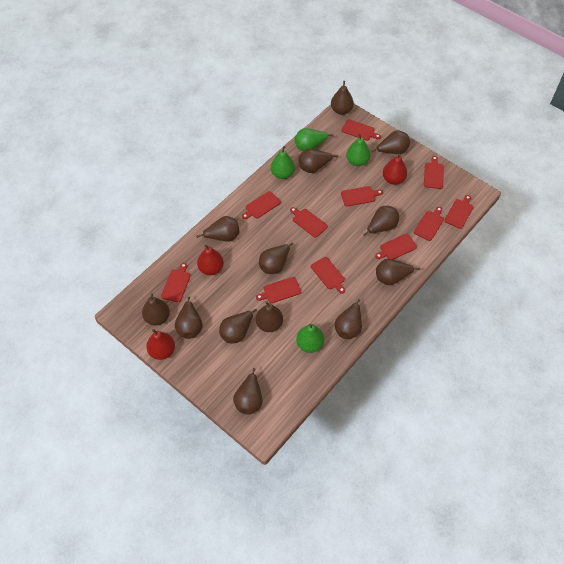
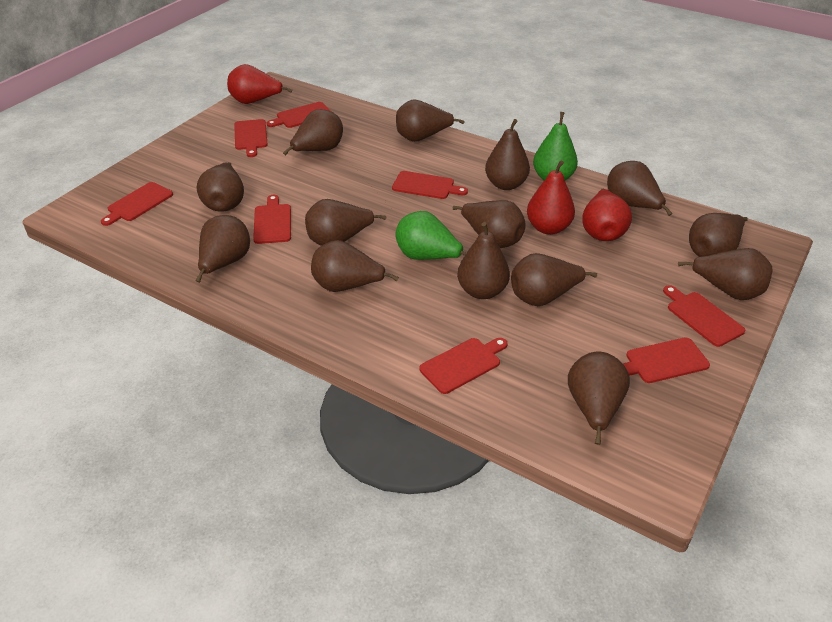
brown pear: [142,293,170,326] [175,296,203,339] [196,216,239,242] [219,309,257,343] [233,368,263,415] [256,301,283,332] [259,243,293,274] [299,149,338,173] [331,81,354,115] [335,299,362,339] [363,206,399,237] [371,130,410,154] [376,259,420,285] = 13 -> [195,215,250,283] [197,162,244,212] [283,109,343,155] [305,199,386,246] [311,240,399,292] [396,100,465,142] [452,200,526,248] [457,222,510,299] [485,119,530,190] [511,253,597,306] [568,352,630,445] [607,161,673,216] [678,248,772,300] [689,213,748,257] = 14
green pear: [271,146,295,179] [295,128,333,151] [296,324,324,353] [346,133,370,166] = 4 -> [395,211,466,260] [533,112,578,180] = 2
red cutting board: [161,263,191,302] [242,191,281,219] [256,277,301,303] [290,207,328,238] [311,257,345,294] [341,119,381,141] [341,186,383,206] [375,234,417,260] [414,207,444,241] [424,156,444,189] [444,195,473,229] = 11 -> [101,182,173,226] [234,119,268,157] [253,195,291,244] [266,102,332,128] [392,171,468,199] [419,338,508,394] [623,337,710,383] [663,285,745,347] = 8

